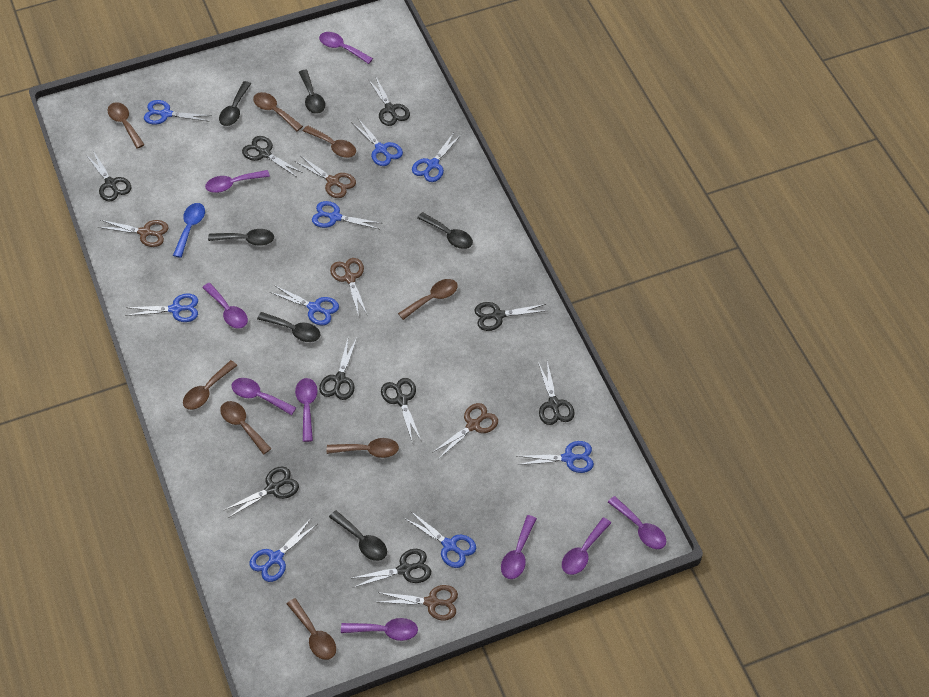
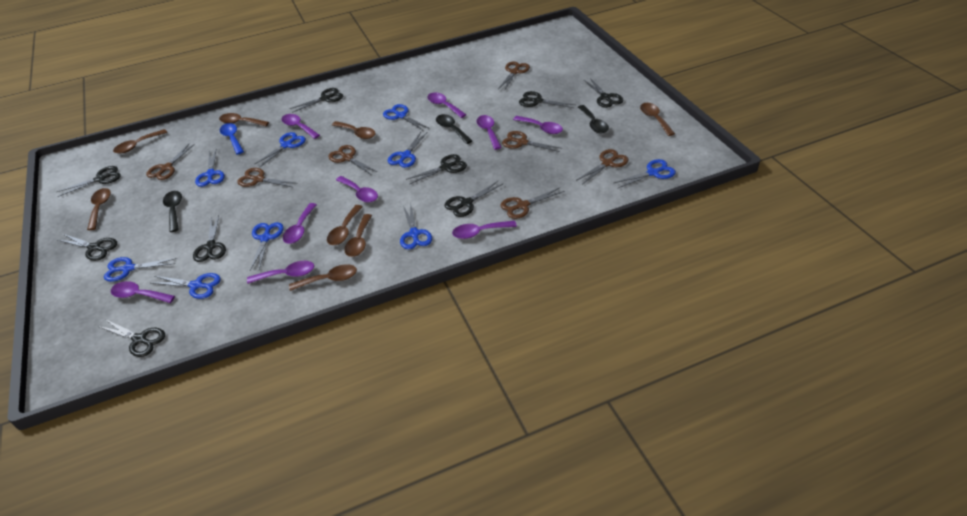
black spoon: [208,229,274,246] [219,81,251,126] [257,312,321,342] [299,70,325,114] [329,510,387,561] [417,212,473,249] = 6 -> [163,191,182,232] [436,114,472,144] [578,105,609,134] = 3
brown scissors: [98,220,169,247] [295,156,356,198] [330,258,368,316] [377,585,458,621] [432,403,498,459] = 5 -> [146,144,195,180] [237,168,298,187] [328,145,377,175] [498,62,530,91] [500,188,564,219] [502,131,563,152] [576,149,629,184] = 7

